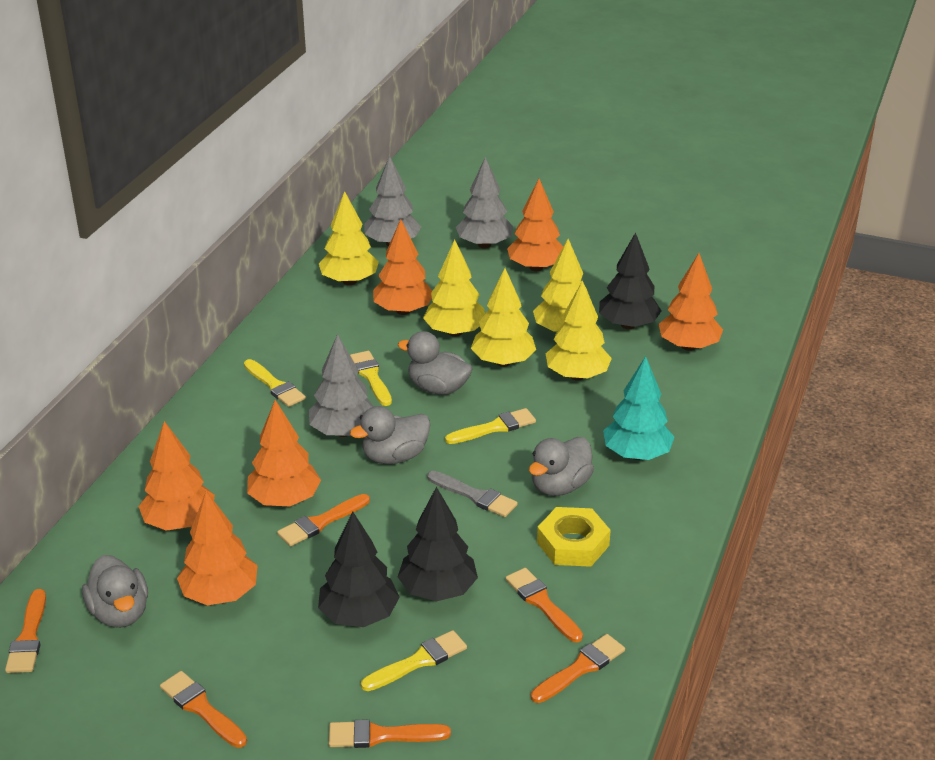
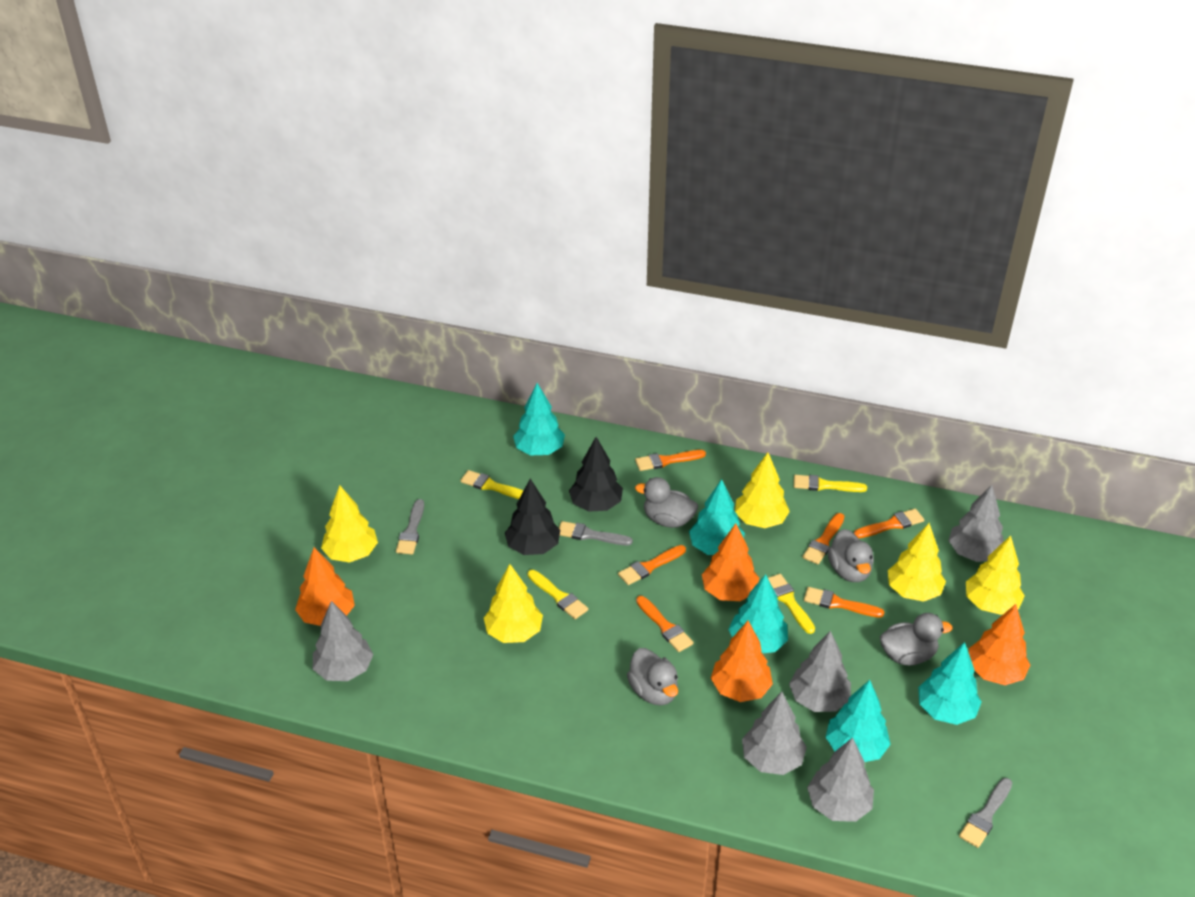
black tree: [318,512,400,627] [398,487,478,601] [599,232,662,329] = 3 -> [505,479,560,555] [569,437,623,512] = 2
grey brush: [427,471,518,517] = 1 -> [396,499,424,554] [559,521,633,545] [959,778,1012,848] = 3
grey tree: [309,334,374,437] [364,155,421,246] [456,157,513,249] = 3 -> [313,601,373,681] [742,692,807,775] [789,631,851,712] [807,737,874,822] [948,485,1004,562] = 5
orange tree: [138,421,215,531] [177,491,258,605] [247,400,321,506] [373,219,432,315] [507,179,563,271] [659,253,723,351] = 6 -> [295,547,355,626] [702,523,759,601] [711,621,773,702] [969,604,1030,685] = 4
turquoise tree: [603,356,675,460] = 1 -> [513,383,565,455] [689,479,745,555] [728,574,788,653] [826,680,891,762] [918,642,982,725] = 5
yellow nut: [537,507,611,567] = 1 -> none = 0

